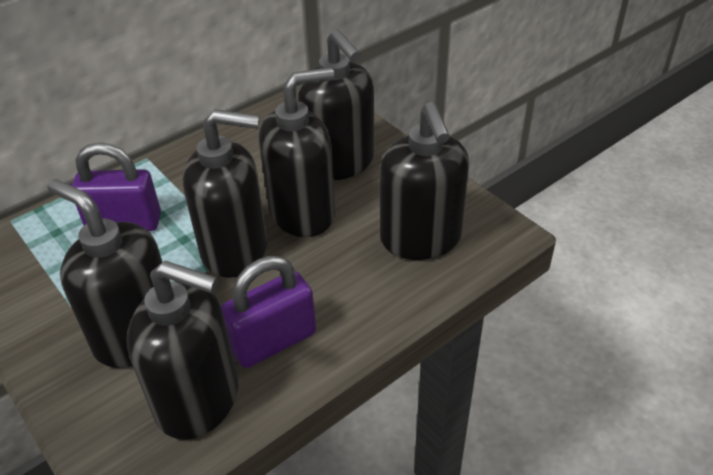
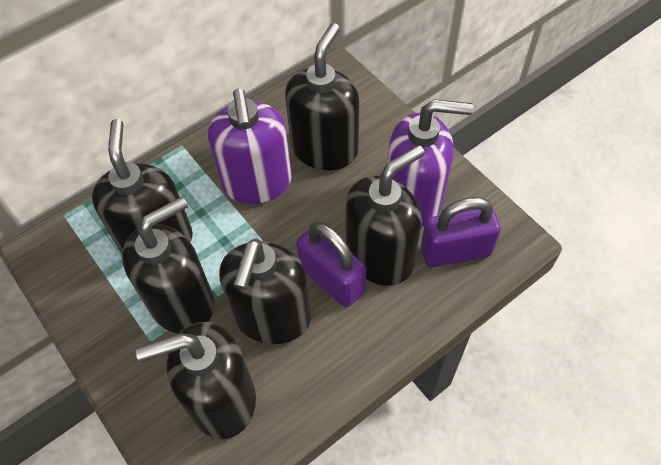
purple soap dispenser: none = 0 -> [208,88,292,204] [388,100,473,226] = 2

